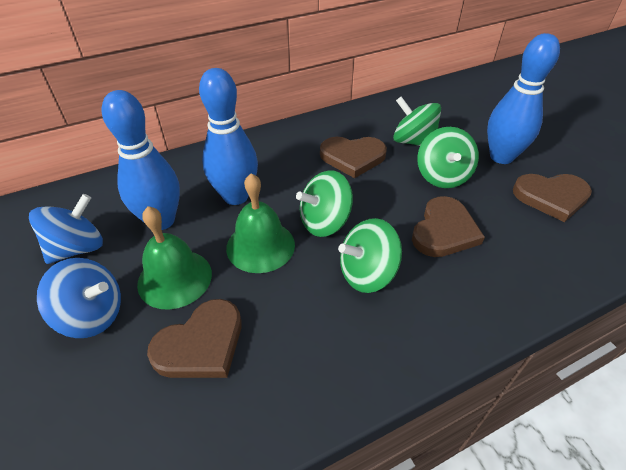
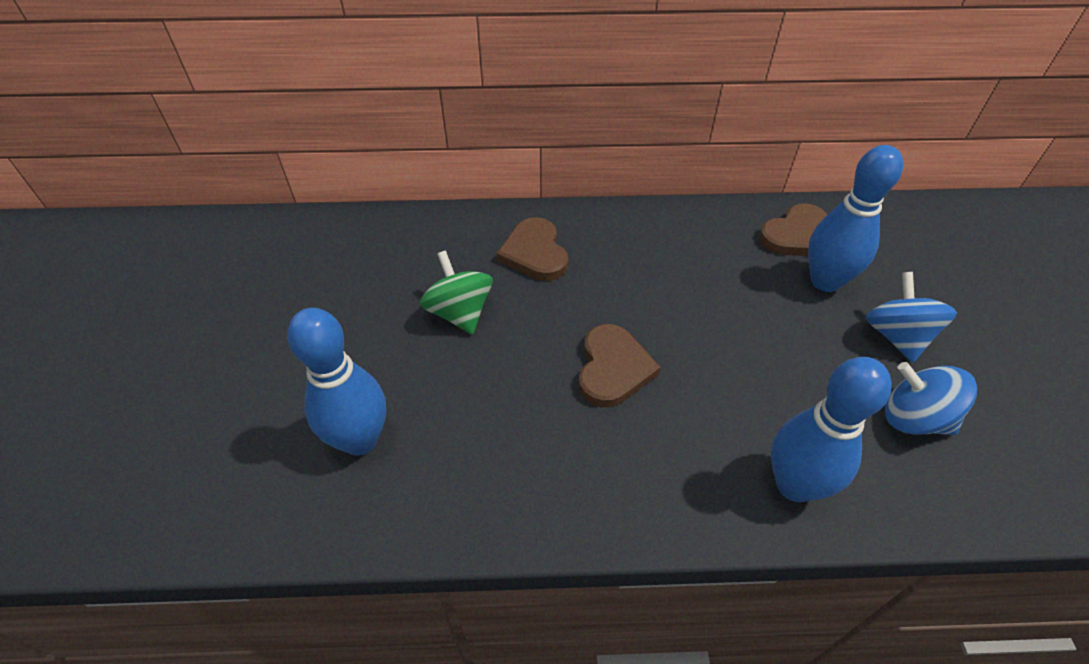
brown heart: [147,299,242,378] [320,137,387,178] [412,196,485,257] [513,174,592,222] = 4 -> [496,217,568,281] [578,324,661,408] [759,204,827,256] = 3
green bell: [137,206,212,310] [226,173,295,273] = 2 -> none = 0
green spinning top: [296,170,353,237] [338,218,402,293] [393,96,441,146] [417,127,479,188] = 4 -> [420,251,493,334] = 1

